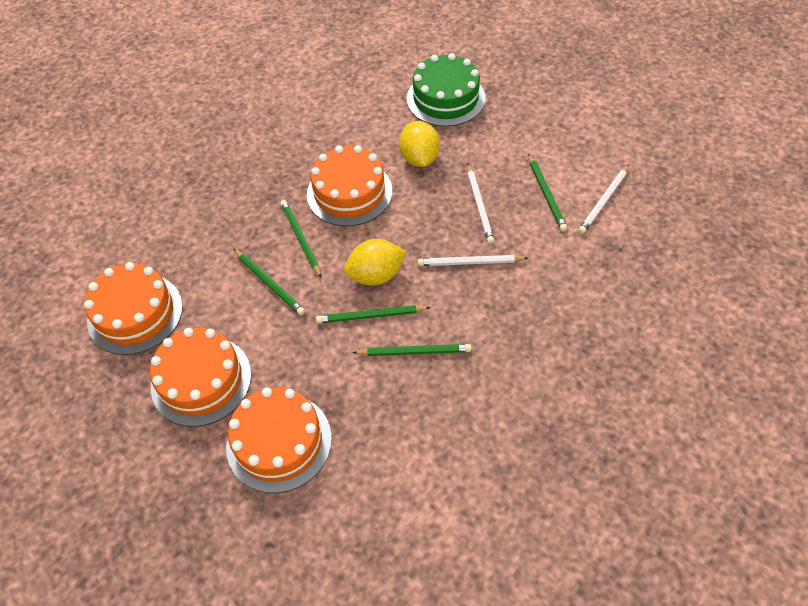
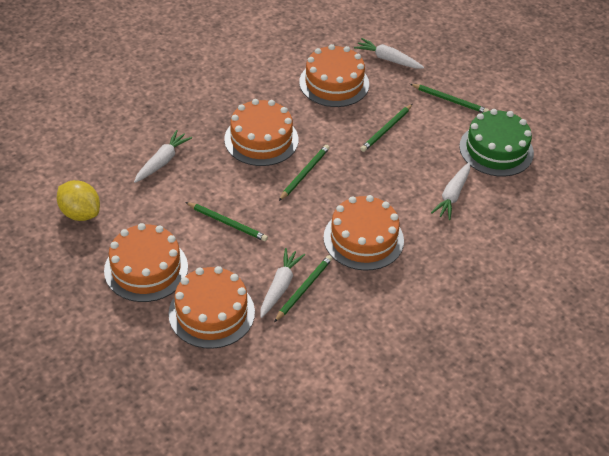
orange cake: [84,262,183,355] [150,328,251,427] [226,387,332,493] [307,145,392,226] = 4 -> [104,223,188,302] [169,266,255,349] [224,99,299,166] [299,44,369,107] [323,195,404,271] = 5
white carrot: none = 0 -> [134,130,192,183] [260,248,305,318] [354,38,424,68] [431,162,470,220] = 4
white pencil: [418,255,528,266] [467,164,494,244] [578,165,629,234] = 3 -> none = 0
yellow lemon: [344,239,407,286] [399,121,440,167] = 2 -> [57,180,100,221] = 1

